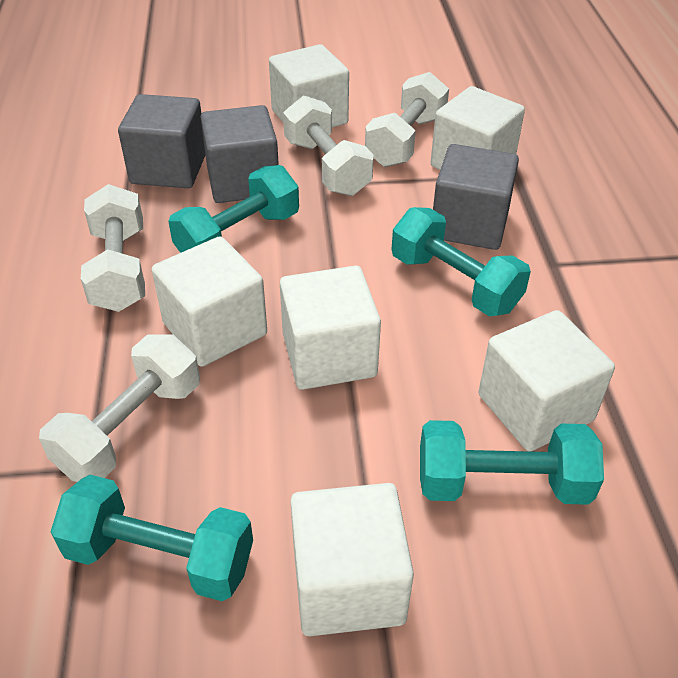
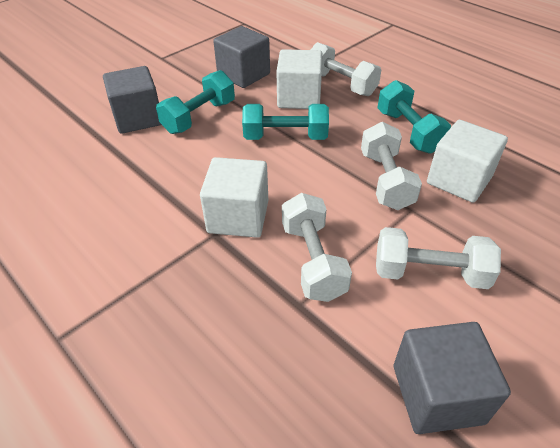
turquoise dumbbell: [51,475,253,601] [168,165,299,253] [392,207,531,316] [420,420,604,505] = 4 -> [156,70,235,134] [242,104,329,140] [377,80,451,154] = 3
white cube: [152,236,267,367] [269,44,349,128] [280,266,381,390] [291,483,414,636] [431,86,525,170] [478,310,615,451] = 6 -> [200,157,268,238] [276,49,323,109] [427,120,508,203] = 3

